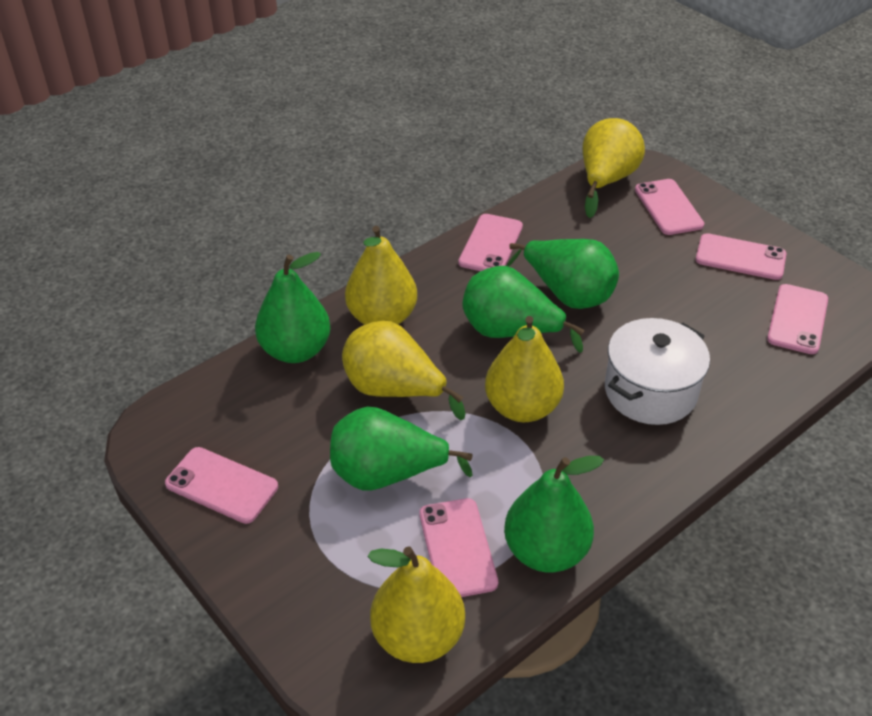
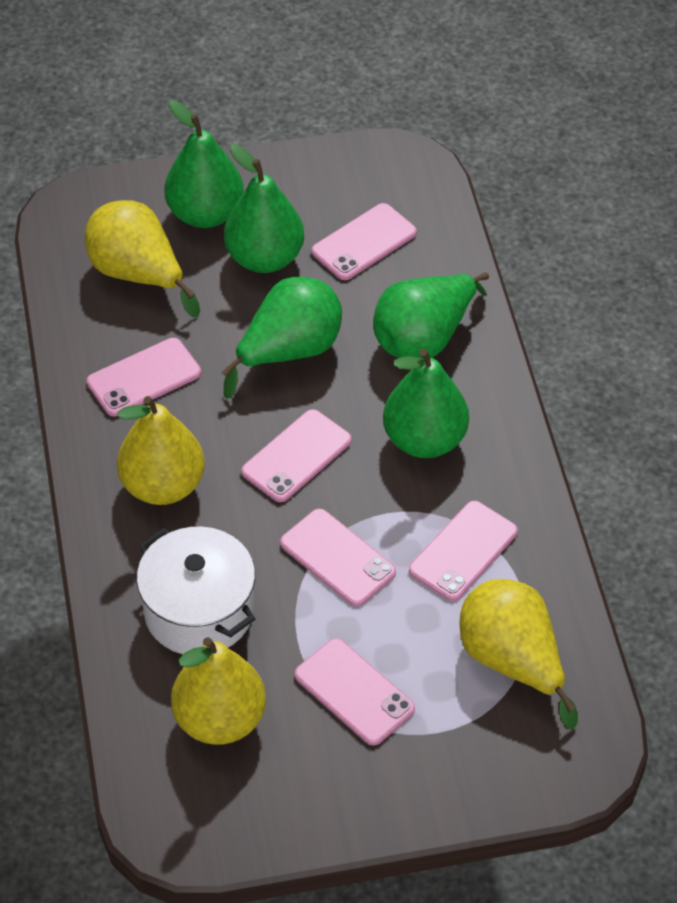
yellow pear: [342,321,466,420] [345,226,417,325] [367,546,465,663] [485,316,564,422] [583,118,645,218] = 5 -> [85,200,200,317] [117,396,205,505] [171,637,266,745] [459,579,578,729] = 4

